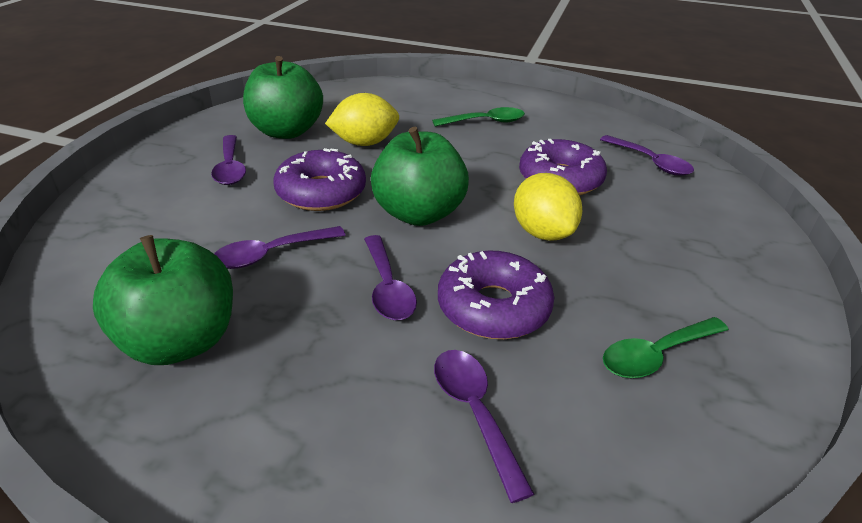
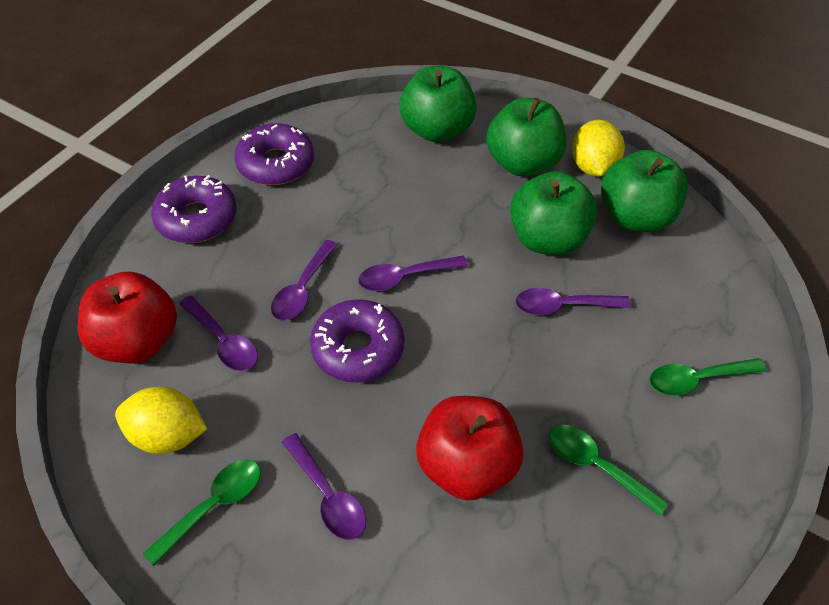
green apple: [93,235,233,365] [243,56,323,139] [371,127,469,226] = 3 -> [399,66,477,142] [486,98,566,177] [510,171,597,255] [601,150,688,232] = 4
green spoon: [432,107,525,126] [603,317,729,378] = 2 -> [143,460,261,566] [549,425,669,516] [649,358,766,396] = 3
red apple: none = 0 -> [78,272,177,364] [416,396,524,501] = 2

